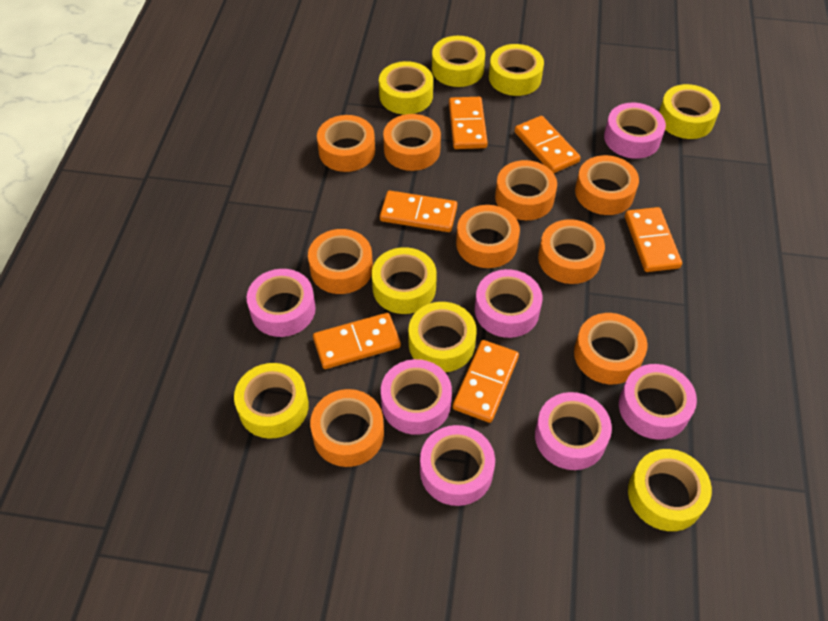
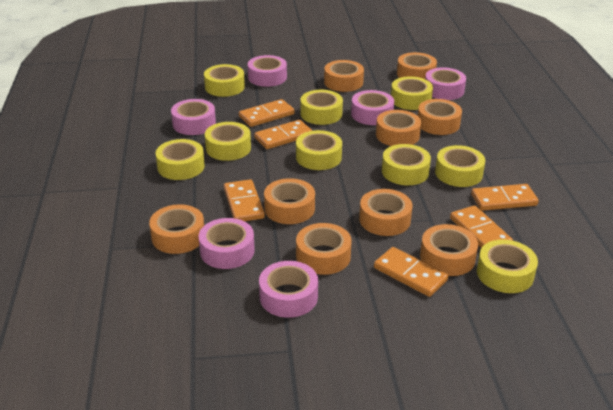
pink tape: [247,269,316,337] [381,359,452,435] [420,425,495,506] [475,269,543,338] [535,392,612,470] [604,103,666,159] [619,364,697,440] = 7 -> [171,99,216,135] [198,218,255,269] [248,55,287,87] [259,261,318,318] [351,90,394,125] [425,67,466,100] = 6
yellow tape: [234,363,309,439] [372,247,437,314] [379,61,433,114] [409,302,477,372] [432,36,485,87] [489,44,544,96] [628,449,712,531] [659,84,720,139] = 8 -> [156,139,205,180] [204,64,245,97] [205,122,251,161] [296,130,342,170] [300,90,343,125] [382,144,431,185] [391,76,433,110] [435,145,485,187] [477,239,538,293] = 9

